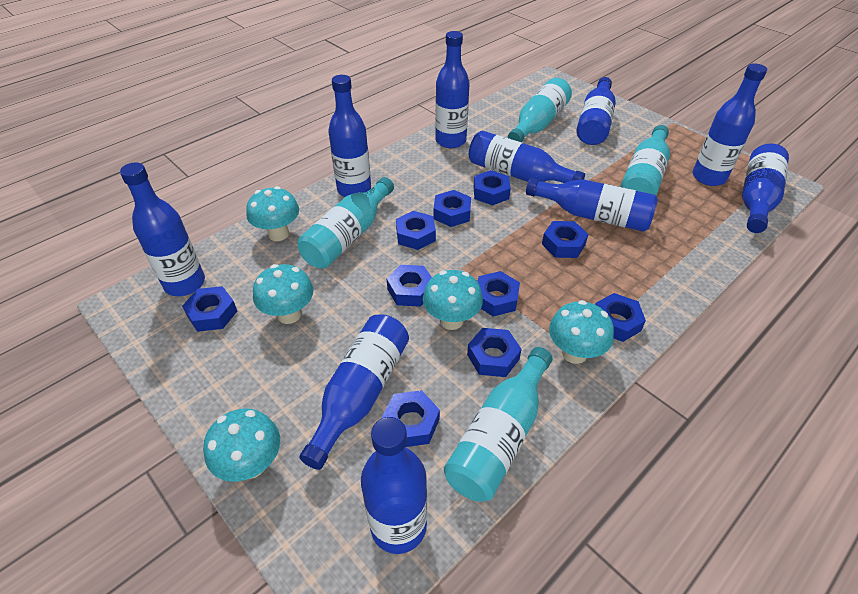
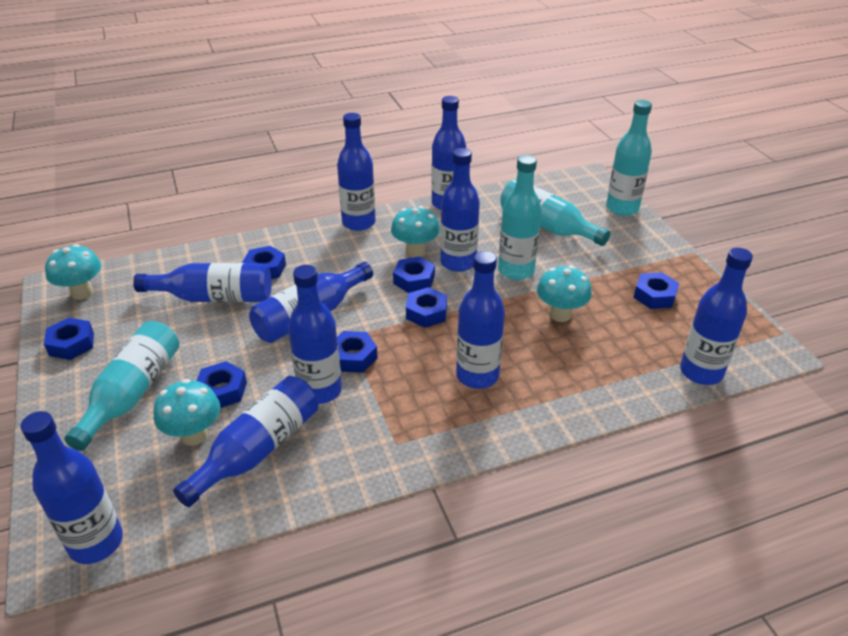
blue nut: [182,286,237,332] [382,390,440,447] [387,265,432,307] [396,211,436,250] [434,190,471,227] [467,328,522,377] [474,170,511,206] [477,271,520,317] [542,221,588,258] [595,293,646,342] = 10 -> [44,318,94,360] [196,361,247,408] [242,246,286,279] [337,331,378,372] [393,256,435,293] [406,287,447,328] [633,272,679,309] = 7
turquoise mushroom: [203,408,280,482] [246,186,299,241] [253,264,314,324] [423,270,483,330] [549,300,614,364] = 5 -> [45,244,101,300] [153,379,220,446] [391,206,440,258] [537,266,592,322] = 4

